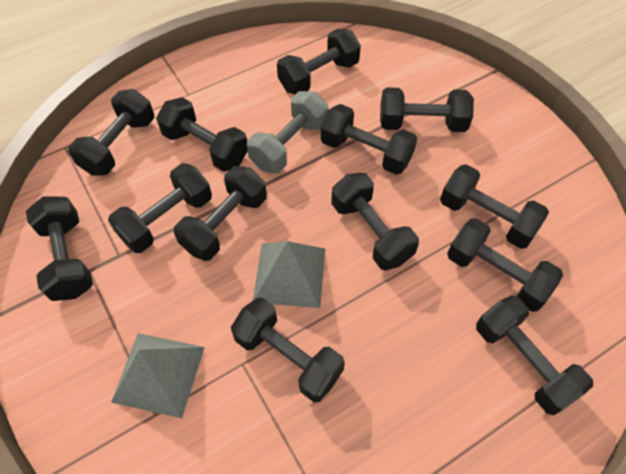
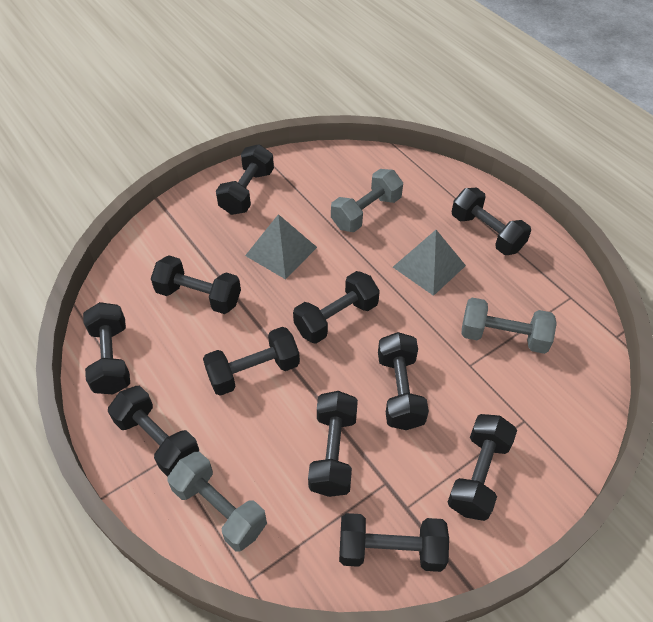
black dumbbell: [26,196,93,301] [68,89,155,176] [108,163,212,253] [156,97,248,172] [174,166,267,261] [231,297,345,402] [277,28,361,94] [321,104,417,175] [331,173,419,270] [380,87,474,132] [440,164,549,249] [447,218,563,312] [476,295,593,415] = 13 -> [83,302,130,394] [108,386,199,477] [151,255,241,314] [203,327,300,396] [216,144,274,215] [293,271,380,344] [308,391,358,497] [339,513,449,572] [378,332,429,430] [447,414,517,521] [452,188,531,255] = 11
grey dumbbell: [247,91,328,173] = 1 -> [167,452,267,551] [331,169,403,232] [461,298,557,354] = 3

